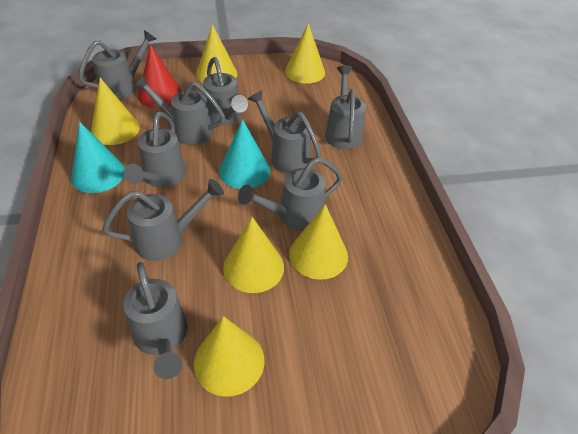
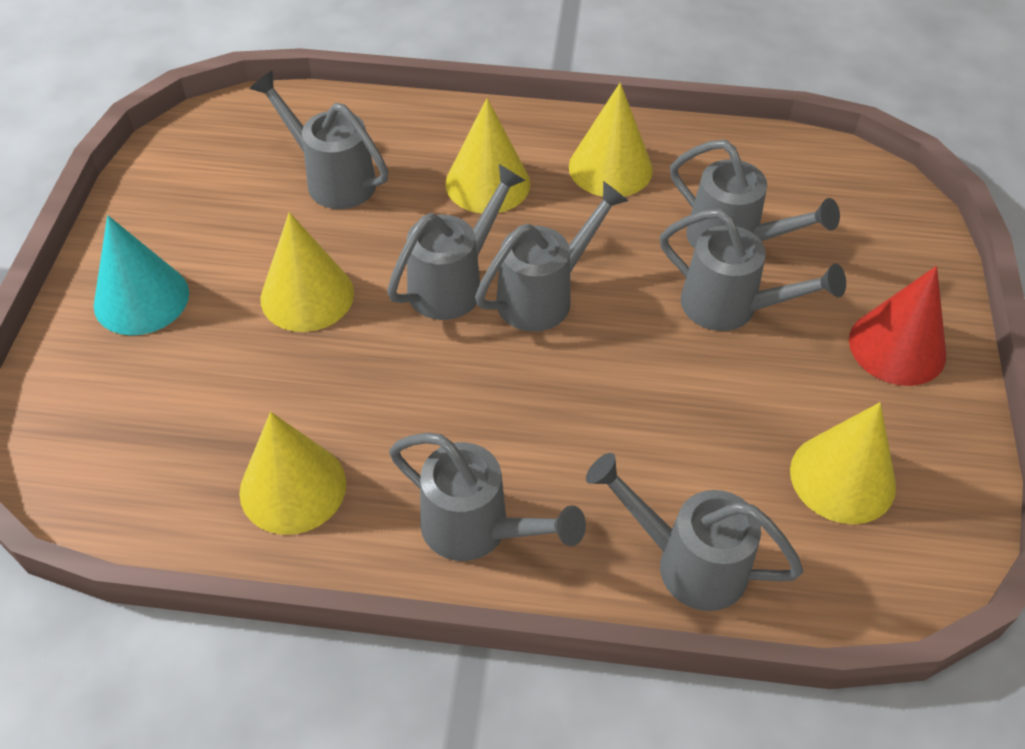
grey watering can: [79,30,156,100] [103,179,224,261] [123,262,187,379] [124,112,186,188] [134,75,225,145] [203,57,248,126] [238,157,343,231] [248,90,321,174] [325,65,366,149] = 9 -> [250,71,389,209] [387,164,526,320] [389,433,586,561] [475,181,628,332] [586,453,803,611] [660,209,846,331] [670,140,840,249] = 7
turquoise cone: [71,121,125,193] [219,119,270,189] = 2 -> [94,215,189,335] = 1
yellow cone: [91,78,140,145] [194,316,264,397] [196,24,237,83] [223,217,284,293] [285,23,325,84] [289,204,348,280] = 6 -> [239,412,346,535] [260,212,354,332] [445,98,530,213] [569,83,653,197] [790,402,896,524] = 5

